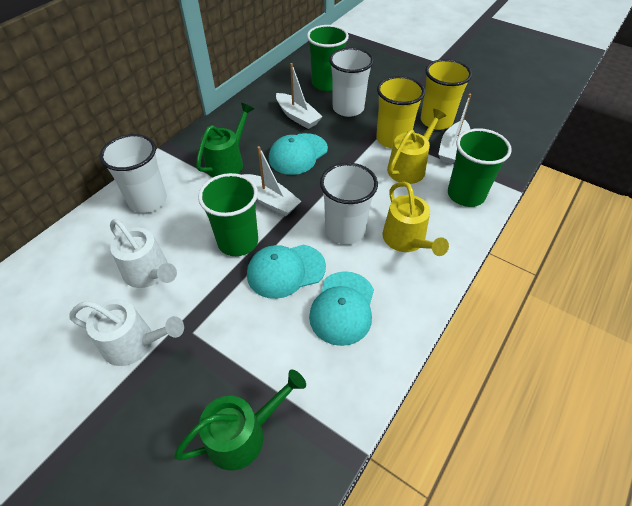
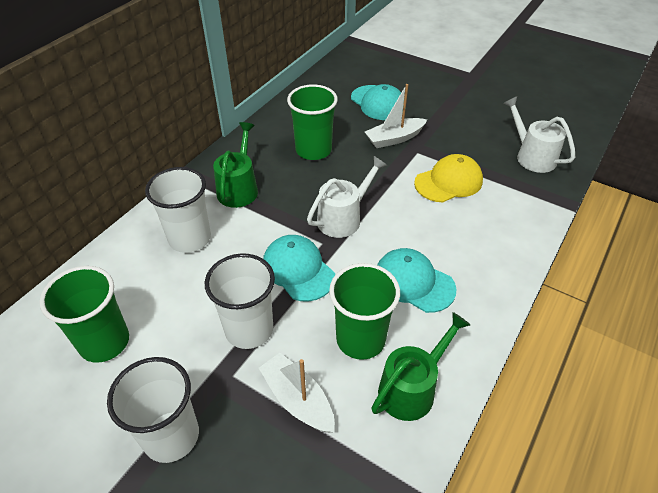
white boat: [241,146,301,216] [276,63,323,129] [438,94,471,165] = 3 -> [259,353,335,433] [365,84,427,148] = 2
yellow cap: none = 0 -> [414,154,483,203] = 1
yellow cup: [376,76,425,148] [421,59,472,130] = 2 -> none = 0
yellow watering can: [383,182,449,256] [387,109,446,184] = 2 -> none = 0

